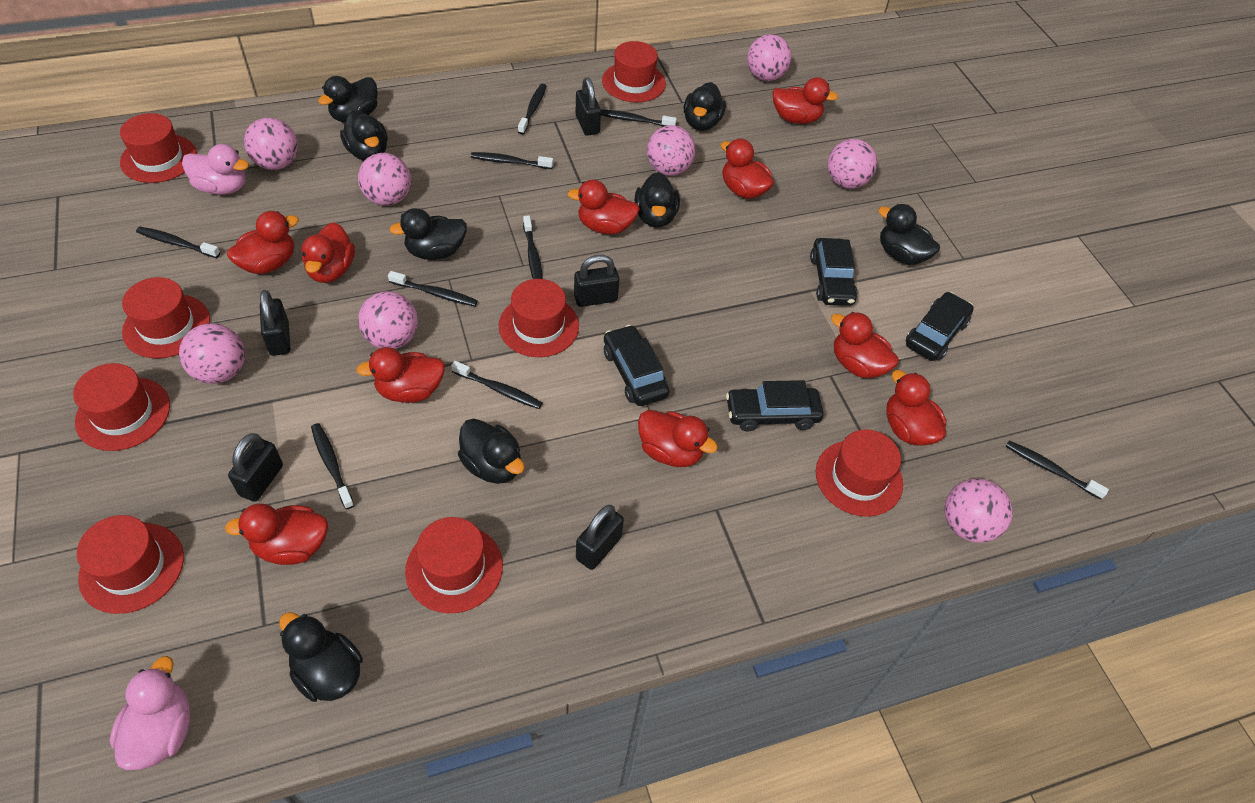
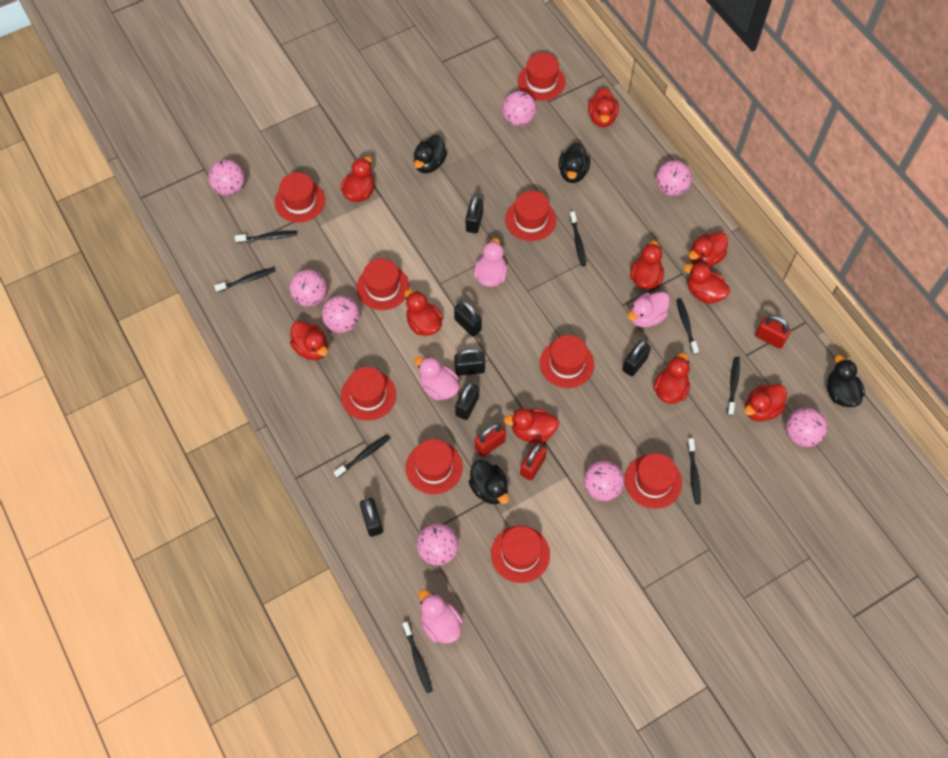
black car: [604,325,670,406] [726,380,824,431] [810,238,858,306] [906,292,974,361] = 4 -> none = 0
black duck: [279,612,363,702] [318,76,378,122] [340,110,388,161] [389,208,467,260] [458,419,524,484] [635,172,680,228] [684,82,726,131] [878,204,940,265] = 8 -> [414,135,447,173] [468,460,509,504] [559,143,590,183] [827,355,865,407] = 4
black padlock: [228,433,283,502] [260,290,291,356] [574,255,619,307] [575,77,601,136] [576,505,624,570] = 5 -> [360,498,383,537] [454,300,482,336] [454,348,485,376] [455,382,479,420] [466,194,483,233] [622,340,651,376] = 6
black toothbrush: [136,227,220,258] [311,423,354,510] [388,271,478,306] [451,361,543,409] [471,152,553,169] [518,84,546,135] [523,215,543,279] [601,109,677,127] [1005,441,1109,500] = 9 -> [214,267,276,292] [235,231,297,243] [334,434,390,478] [402,622,433,693] [570,211,586,266] [676,298,699,354] [687,438,701,504] [727,357,740,416] = 8
pink duck: [110,656,190,770] [182,144,249,195] = 2 -> [414,356,460,401] [419,589,463,643] [474,238,508,287] [627,292,670,328] = 4
red hat: [73,363,170,451] [77,515,184,614] [120,113,197,183] [122,277,210,358] [405,517,503,613] [499,279,579,357] [602,41,666,102] [816,429,903,517] = 8 -> [274,172,325,223] [341,367,396,421] [356,258,409,310] [406,439,463,494] [491,526,550,583] [505,191,557,241] [518,53,566,101] [540,335,594,388] [625,453,682,509] = 9
red padlock: none = 0 -> [475,423,506,457] [520,443,547,481] [755,315,791,349] = 3

